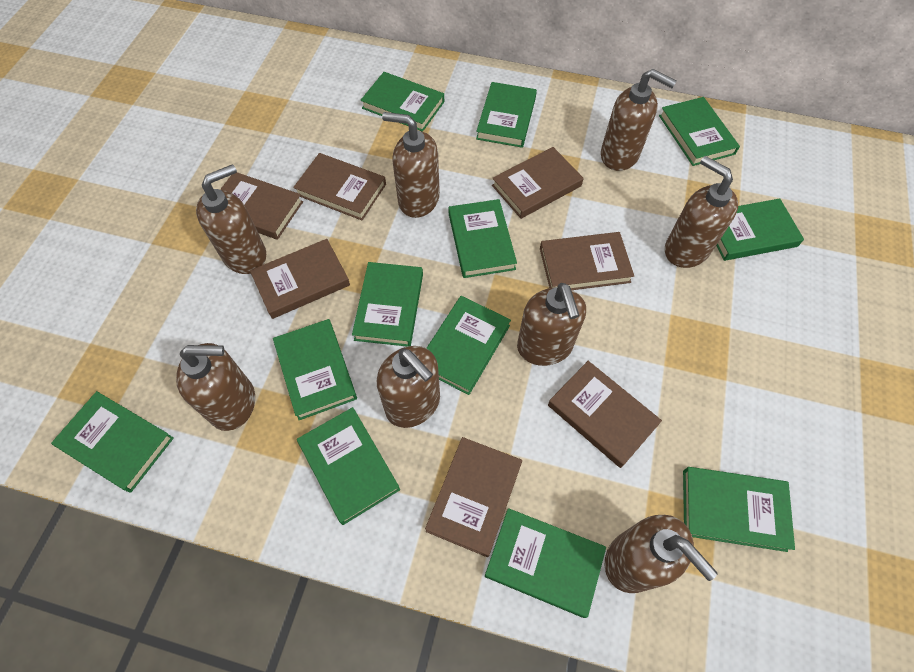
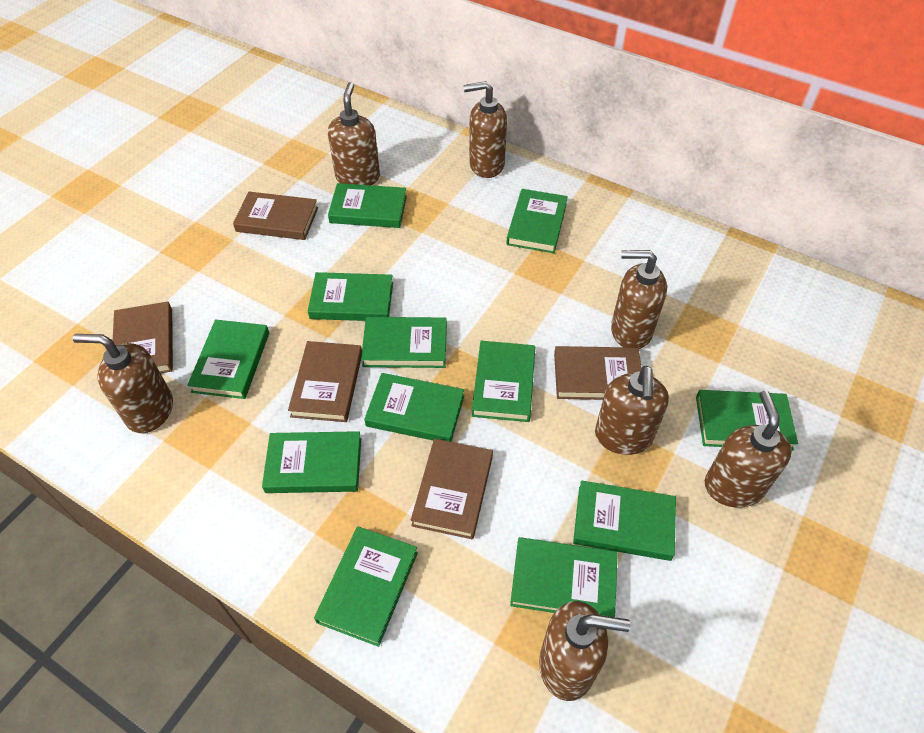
brown book: [220,172,303,240] [250,239,350,319] [293,153,386,220] [425,437,522,557] [492,147,584,219] [540,232,634,290] [548,361,662,468] = 7 -> [113,302,173,373] [233,192,318,240] [288,341,362,422] [411,439,493,539] [554,346,642,400] = 5
brown soap dispenser: [176,343,255,431] [196,164,266,274] [377,346,440,428] [382,112,440,218] [517,283,586,366] [601,69,677,171] [604,515,718,593] [665,156,738,268] = 8 -> [73,334,173,433] [328,82,380,185] [463,81,507,178] [539,601,630,701] [595,366,669,455] [611,250,667,349] [705,390,792,508] = 7

